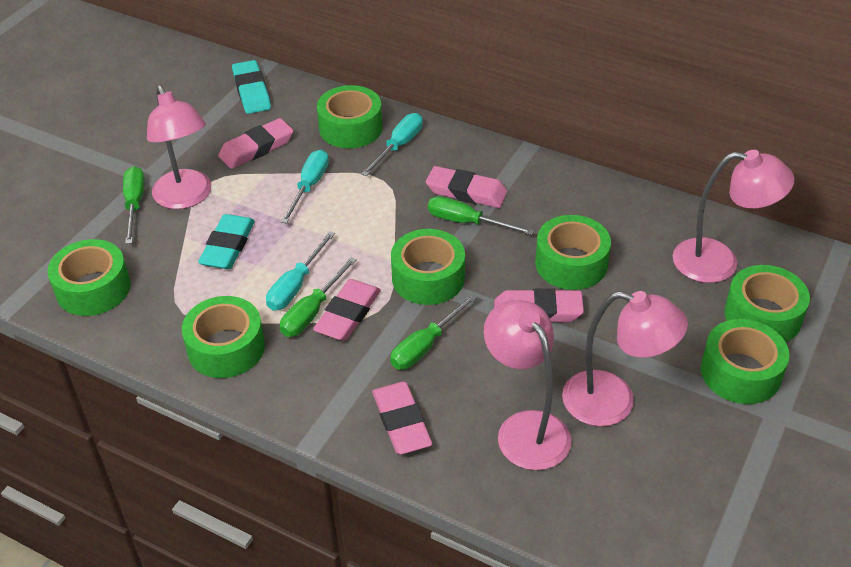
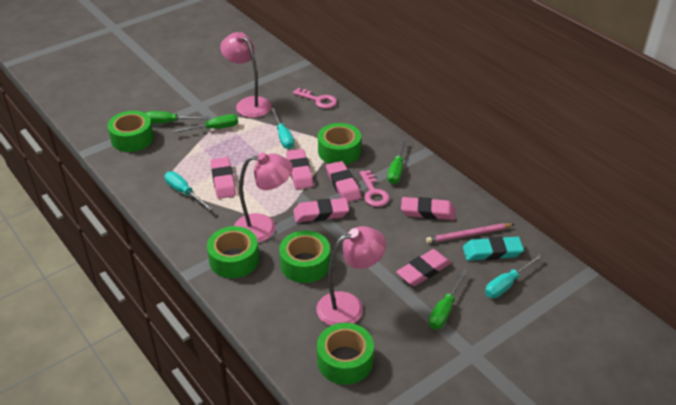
green tape: [47,239,130,316] [182,296,265,378] [317,85,382,148] [391,229,465,305] [535,215,611,290] [701,319,789,404] [724,265,810,342] = 7 -> [107,111,154,152] [207,226,259,278] [279,230,330,283] [317,323,374,385] [318,123,361,165] = 5
pink eraser: [218,118,293,169] [313,279,381,341] [372,382,432,454] [426,166,507,208] [494,288,584,322] = 5 -> [211,157,236,199] [286,149,313,189] [293,198,349,222] [326,161,361,202] [396,249,451,286] [401,197,455,220] = 6
pink key: none = 0 -> [293,88,337,109] [360,170,390,207] = 2
pink lamp: [147,85,211,209] [484,300,571,470] [562,291,688,426] [673,150,795,283] = 4 -> [220,32,272,118] [234,152,293,243] [317,226,386,326] = 3
pink pencil: none = 0 -> [426,223,515,243] = 1
turquoise eraser: [198,214,255,269] [232,60,271,114] = 2 -> [463,236,524,261] = 1

